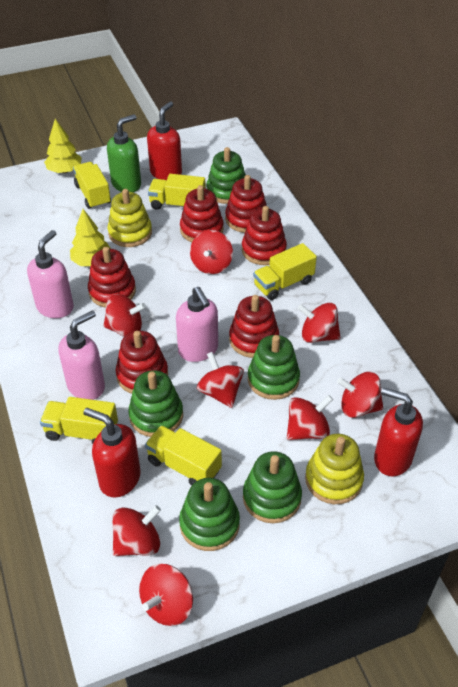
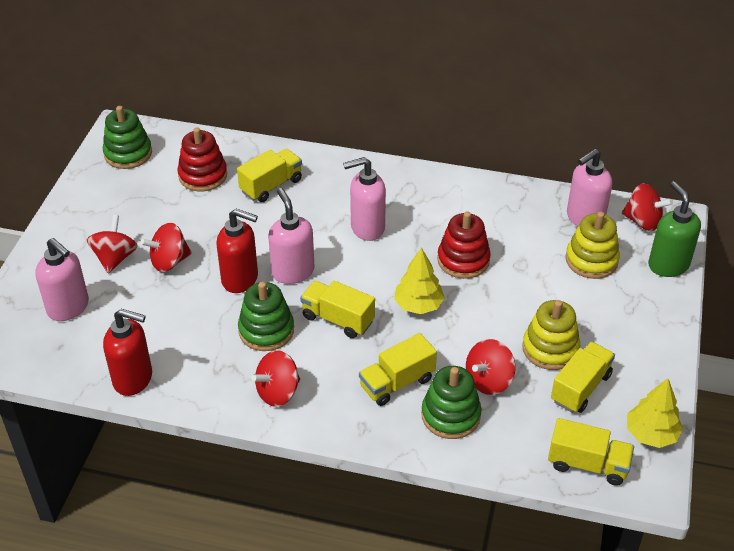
green stacking toy: [128,370,183,437] [179,478,240,551] [207,147,246,204] [243,451,302,523] [248,335,300,400] = 5 -> [103,106,152,169] [238,282,294,351] [421,366,481,439] = 3
pink soap dispenser: [27,230,74,318] [59,310,105,400] [176,287,218,362] = 3 -> [35,238,89,321] [268,188,314,284] [343,157,386,241] [567,149,612,226] = 4
red soap dispenser: [83,408,141,498] [147,102,182,180] [374,387,423,477] = 3 -> [103,309,152,396] [216,208,258,293] = 2
red spinning top: [103,294,146,337] [112,505,161,556] [139,564,193,626] [190,230,233,274] [197,352,244,408] [287,395,333,440] [298,303,341,343] [337,372,383,418] = 8 -> [87,215,138,274] [141,223,192,272] [251,350,300,407] [466,339,515,395] [622,183,673,231] = 5
red stacking toy: [88,247,136,307] [116,331,168,394] [180,185,224,242] [225,175,267,233] [229,295,279,358] [242,206,287,265] = 6 -> [177,127,227,191] [437,211,491,279] = 2

